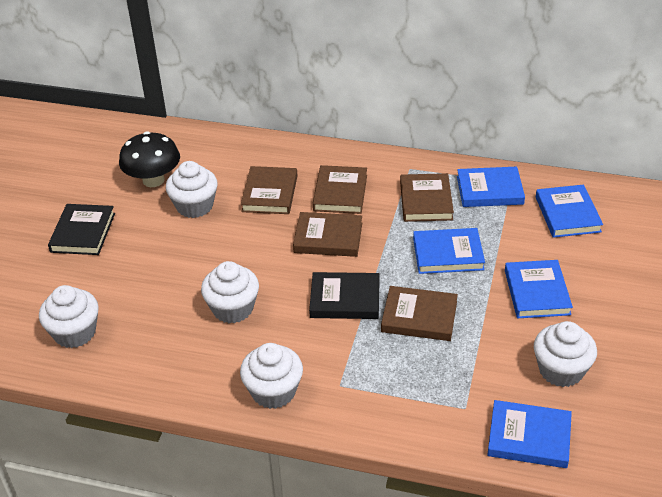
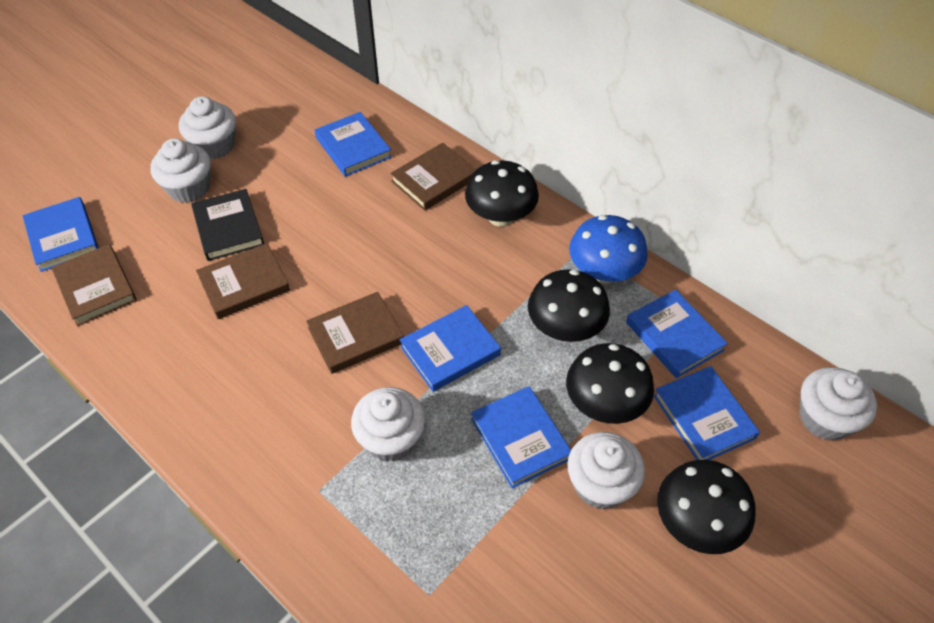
black book: [48,204,115,255] [309,272,380,319] = 2 -> [191,189,264,261] = 1
black mushroom: [119,131,180,187] = 1 -> [465,160,539,227] [528,270,610,342] [566,343,654,424] [657,460,756,554] = 4
blue book: [413,228,485,274] [457,167,525,207] [487,400,572,468] [505,260,573,318] [536,184,603,238] = 5 -> [23,197,99,272] [315,112,392,177] [400,305,501,392] [471,386,571,488] [626,289,728,378] [654,366,760,460] = 6
blue mushroom: none = 0 -> [569,215,648,284] = 1
brown book: [241,166,297,214] [293,212,362,257] [313,165,367,214] [381,286,458,341] [400,173,454,222] = 5 -> [51,244,137,326] [196,243,290,319] [306,292,404,374] [390,143,476,211] = 4

